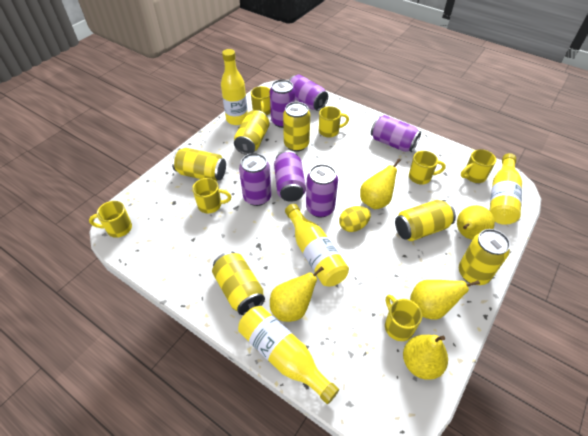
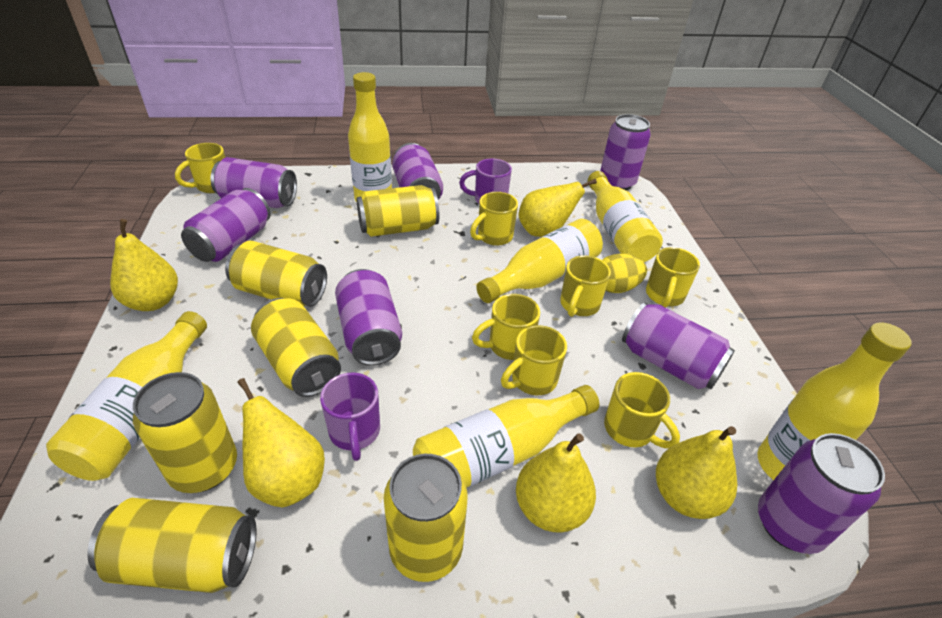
purple can: [239,153,271,206] [270,79,295,128] [274,150,306,202] [288,75,328,111] [306,164,338,217] [371,115,421,152] = 6 -> [181,188,270,262] [211,157,297,208] [335,269,402,366] [392,143,443,200] [600,114,651,190] [622,302,735,389] [758,433,885,554] = 7
purple mug: none = 0 -> [320,372,380,461] [459,159,512,204] = 2
yellow bottle: [221,49,248,125] [238,306,339,404] [285,204,349,287] [490,153,522,225] = 4 -> [46,311,207,481] [348,72,392,202] [413,385,599,488] [476,219,603,303] [588,171,663,262] [758,322,912,480] = 6

